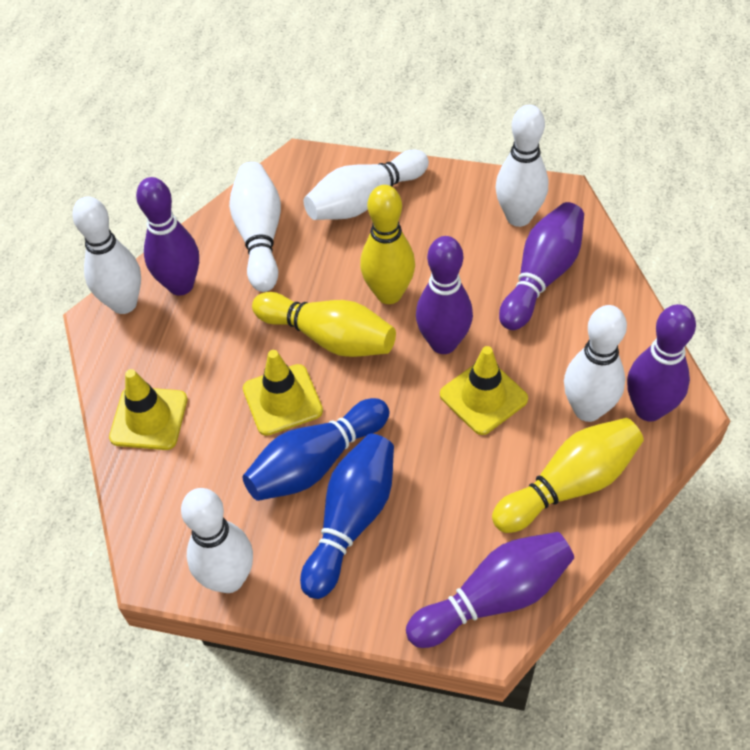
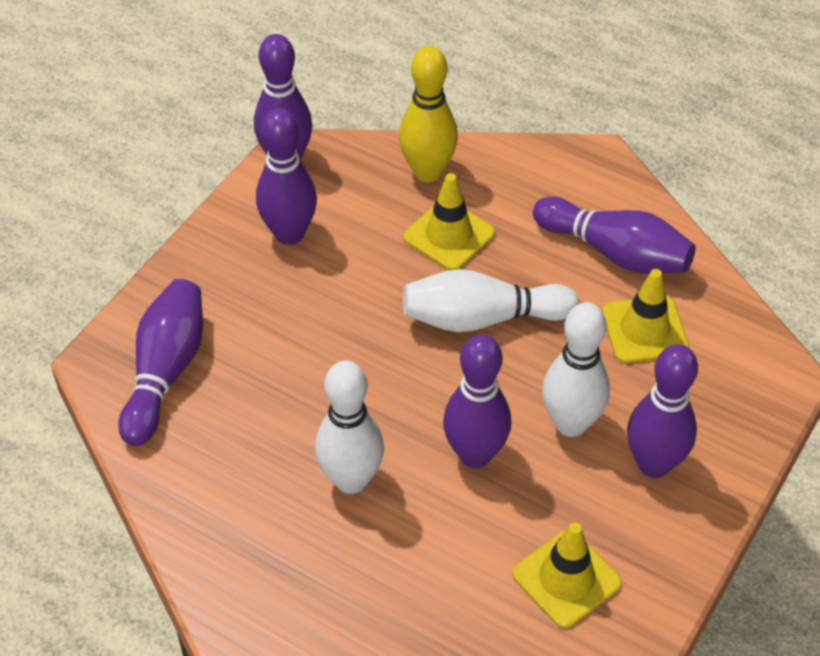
blue bowling pin: [243,398,389,501] [300,434,394,599] = 2 -> none = 0
purple bowling pin: [136,177,199,296] [406,532,574,648] [416,236,473,354] [499,202,584,330] [627,304,696,421] = 5 -> [118,279,203,446] [254,34,312,161] [256,108,317,245] [443,334,512,468] [533,197,696,274] [627,344,698,478] = 6
white bowling pin: [72,196,141,314] [181,488,253,593] [229,162,281,292] [304,150,429,220] [496,105,548,227] [564,305,627,422] = 6 -> [315,360,384,494] [403,269,579,332] [542,302,610,437] = 3
yellow bowling pin: [252,292,396,357] [360,185,415,304] [492,418,644,533] = 3 -> [399,46,458,182] = 1

